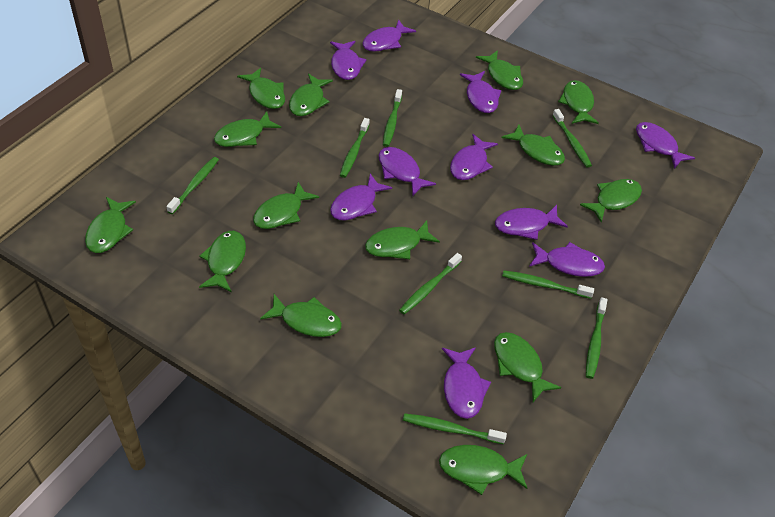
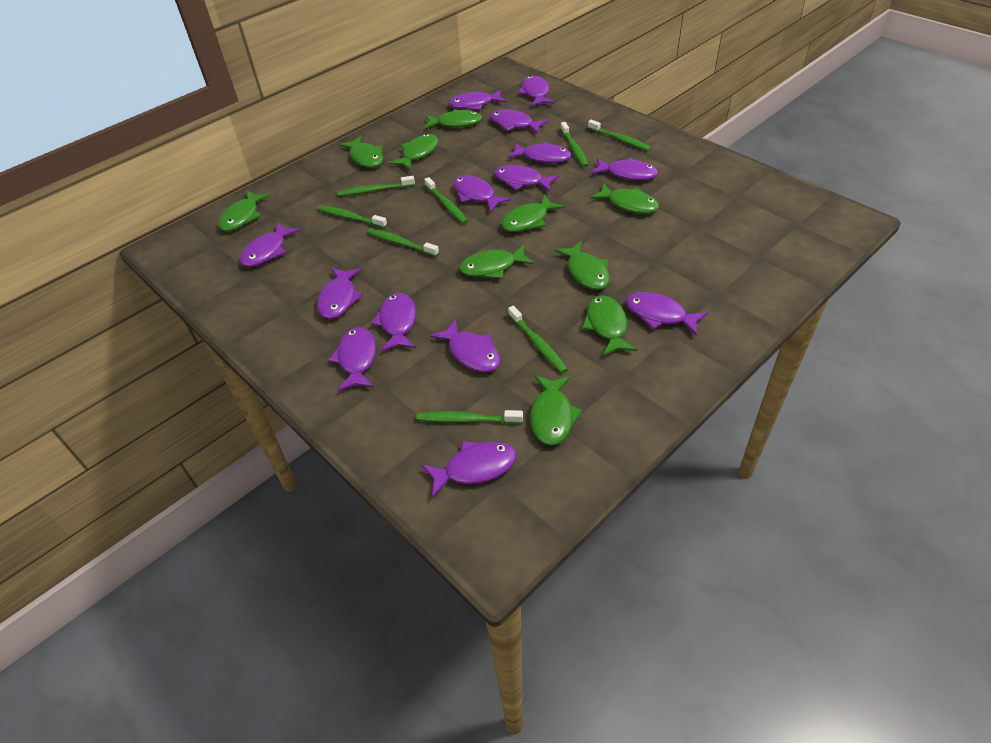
green fish: [85,197,136,253] [199,231,246,292] [214,111,281,147] [237,68,285,109] [253,182,319,229] [260,294,342,337] [289,74,333,116] [365,221,440,259] [439,445,527,495] [476,50,523,90] [494,332,561,402] [501,124,565,166] [558,80,599,124] [580,179,642,223] = 14 -> [218,191,271,231] [339,136,383,168] [389,134,439,170] [424,109,482,129] [459,244,534,279] [501,195,564,232] [530,375,583,446] [554,241,610,290] [582,295,637,356] [590,183,659,214] = 10
purple fish: [330,41,367,80] [330,174,392,220] [363,19,416,52] [378,147,436,196] [442,347,491,419] [450,134,498,180] [460,71,501,113] [495,205,568,240] [529,242,605,277] [636,122,695,169] = 10 -> [240,222,300,267] [317,268,363,319] [329,327,376,391] [371,293,416,352] [421,441,517,498] [430,319,501,372] [449,90,506,110] [453,175,511,212] [490,109,548,134] [494,165,559,192] [507,142,571,163] [518,76,554,106] [591,158,658,181] [626,292,708,336] = 14

